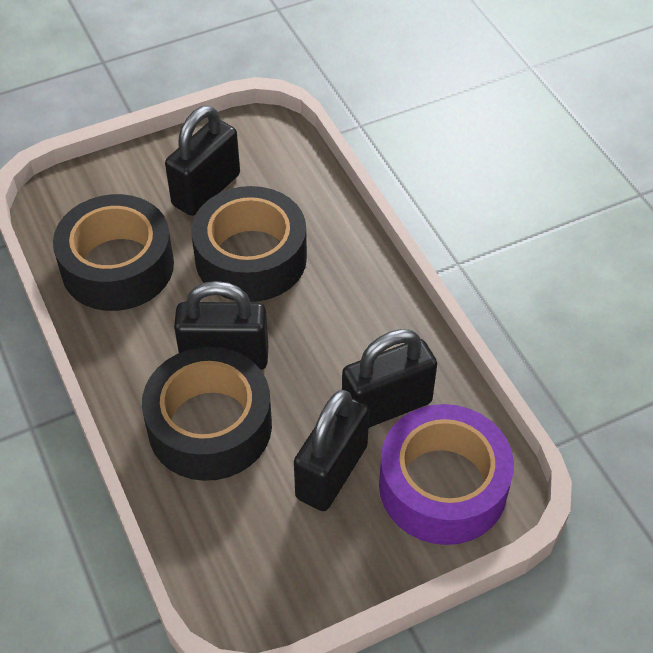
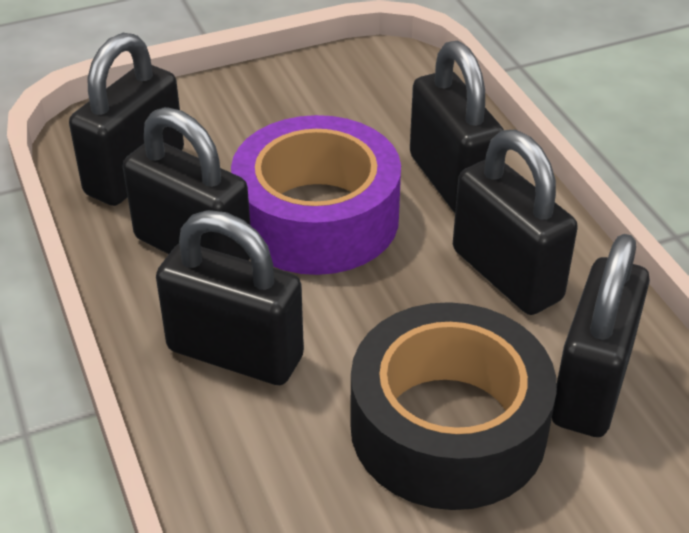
black padlock: [165,105,240,216] [174,281,268,370] [294,390,369,511] [342,329,437,428] = 4 -> [69,33,184,206] [123,107,250,261] [156,210,304,385] [410,41,504,213] [453,130,578,315] [552,234,650,437] = 6
black tape: [53,194,174,311] [142,347,272,481] [191,186,307,302] = 3 -> [350,302,557,510] = 1

